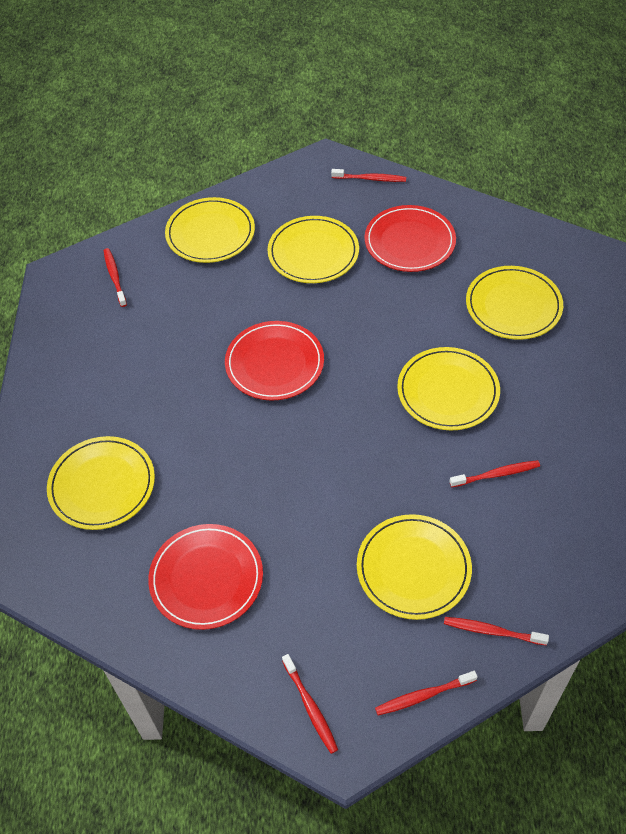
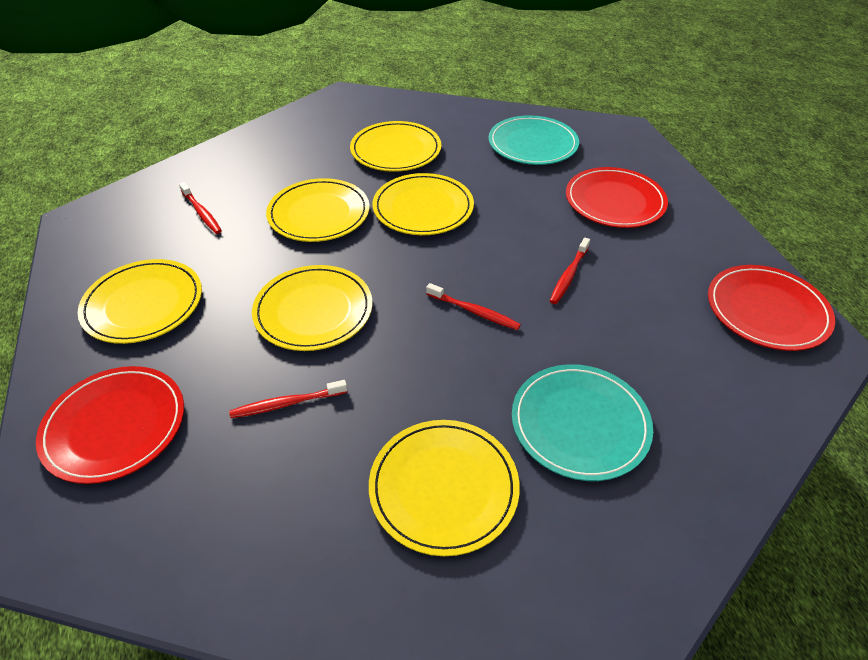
red toothbrush: [103,248,127,307] [282,654,338,754] [331,169,406,182] [375,671,478,715] [444,617,549,645] [449,460,540,488] = 6 -> [179,182,222,234] [229,380,347,418] [426,283,521,330] [550,237,590,304] = 4
turquoise plate: none = 0 -> [488,115,579,165] [512,364,653,481] = 2

